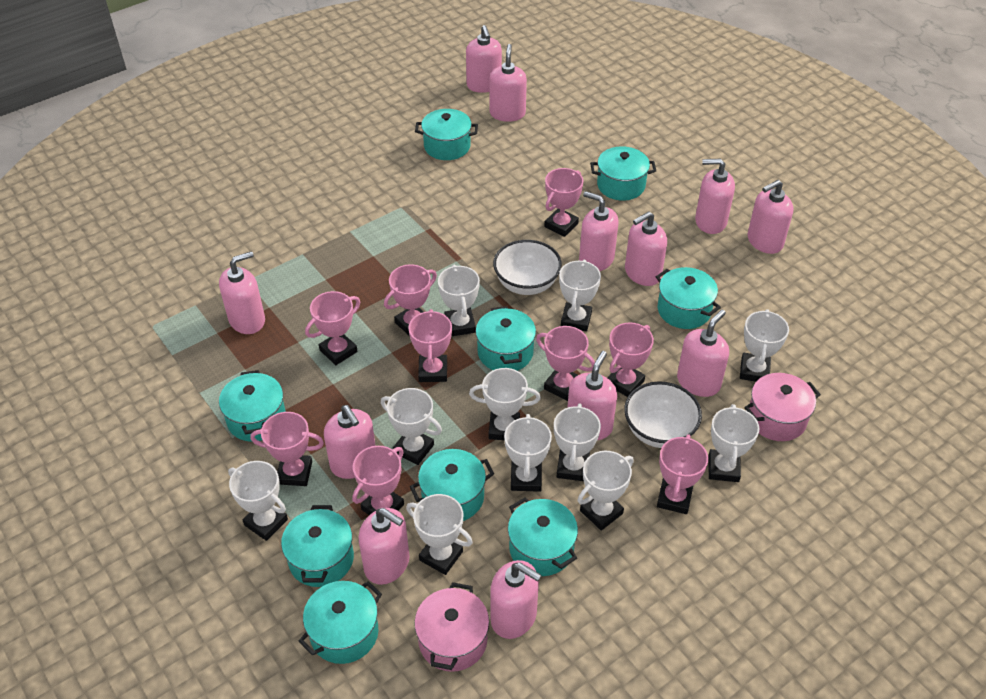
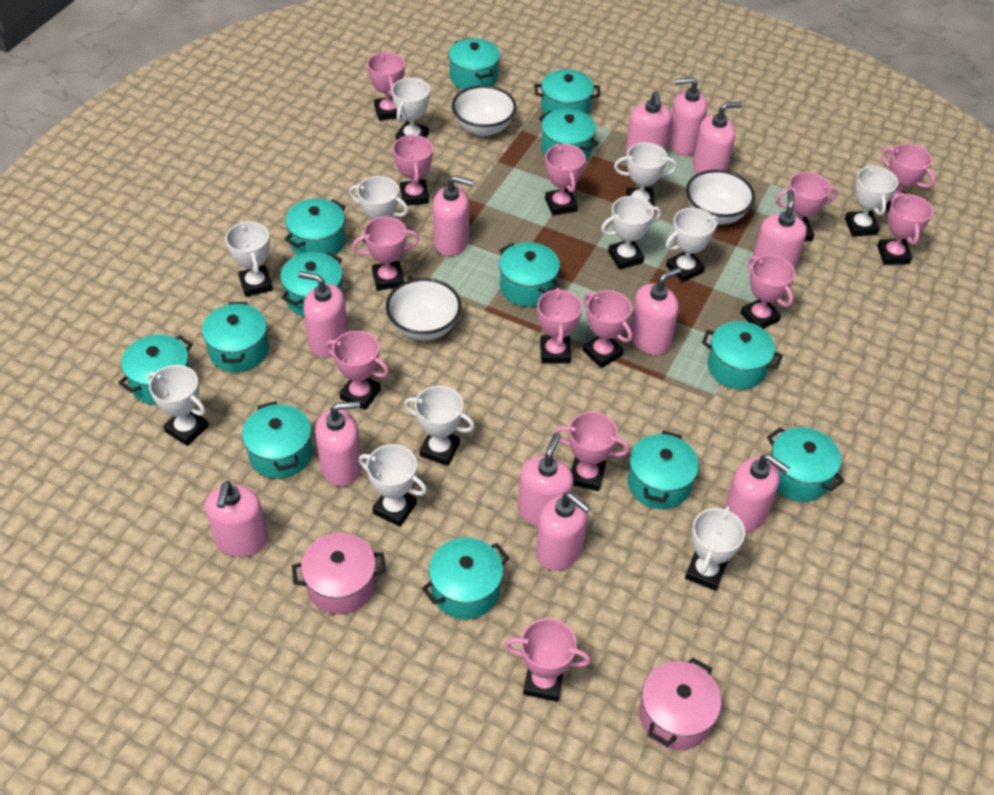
pink trophy: [250,412,324,486] [305,291,360,365] [352,446,404,515] [384,264,437,336] [408,309,452,382] [536,326,595,401] [545,168,583,237] [607,322,654,397] [657,434,708,514] = 9 -> [325,331,389,410] [352,217,419,291] [367,52,405,121] [393,134,433,205] [504,618,591,702] [537,288,582,363] [545,144,586,216] [554,412,630,491] [583,290,632,368] [740,255,795,329] [775,172,838,242] [877,193,933,265] [881,144,935,211] = 13
turquoise pot: [219,370,286,442] [281,505,354,587] [298,581,382,664] [410,449,494,521] [415,109,478,160] [476,306,536,371] [508,497,578,576] [590,146,656,201] [656,267,721,329] = 9 -> [118,334,193,405] [202,302,269,372] [242,401,313,479] [280,252,343,316] [284,199,346,255] [422,537,509,619] [448,38,500,90] [499,242,560,307] [535,69,600,115] [539,109,598,161] [628,431,699,509] [702,321,783,390] [767,427,845,502] = 13
white bowl: [493,240,562,295] [624,381,702,448] = 2 -> [386,278,461,341] [452,85,516,136] [686,170,755,225] = 3

